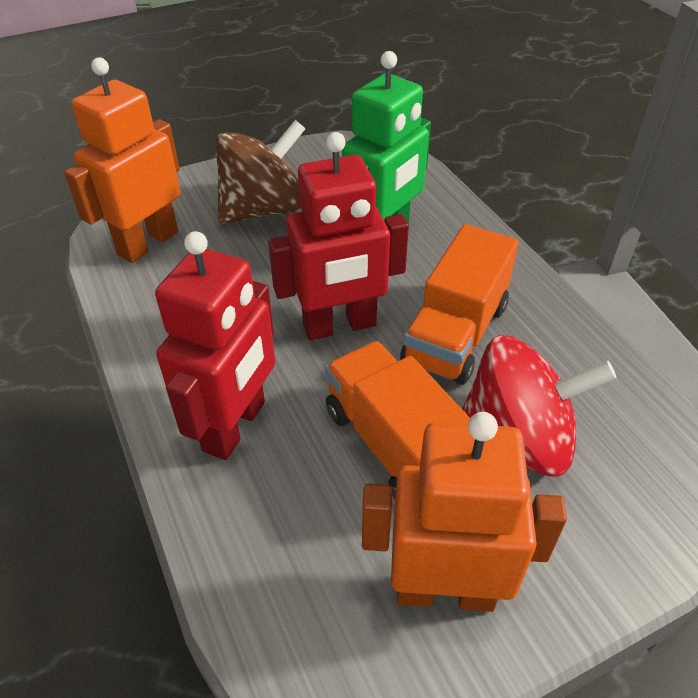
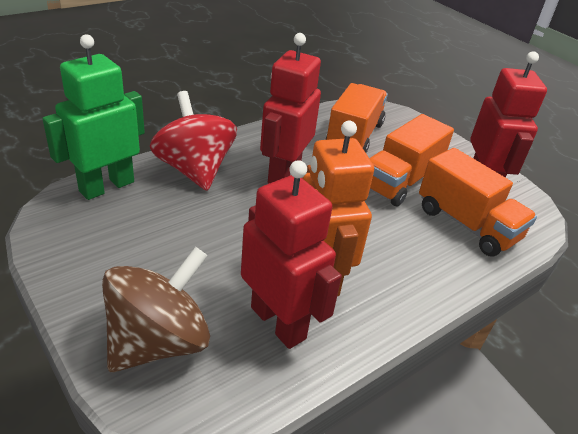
orange robot: [64,57,181,263] [362,412,567,612] = 2 -> [302,121,374,296] = 1
orange truck: [325,341,470,500] [400,224,519,385] = 2 -> [326,83,388,153] [369,114,454,207] [419,148,537,257] = 3
red robot: [155,231,275,460] [268,132,409,340] = 2 -> [241,160,342,349] [260,33,321,184] [470,51,547,178] = 3

